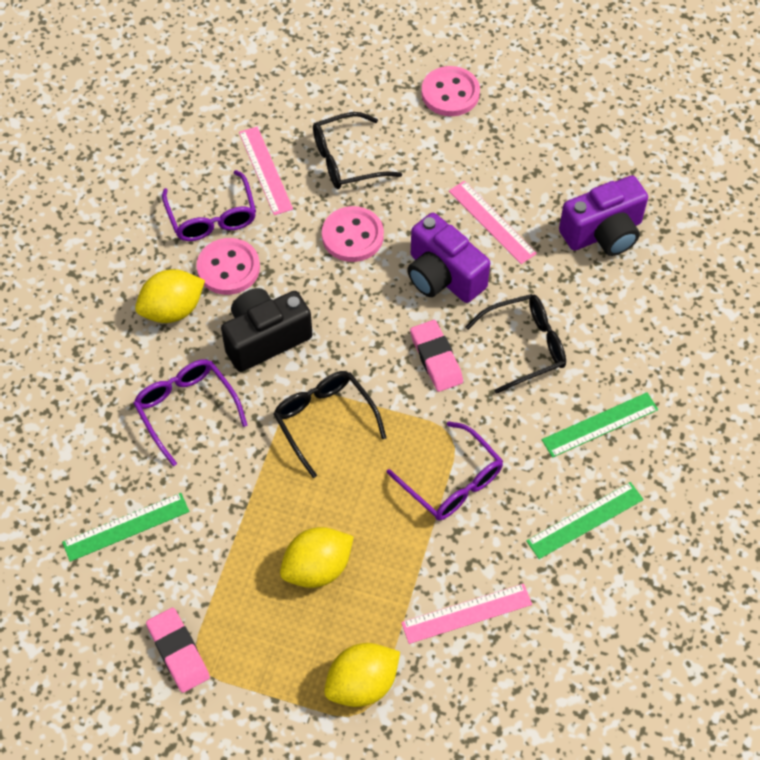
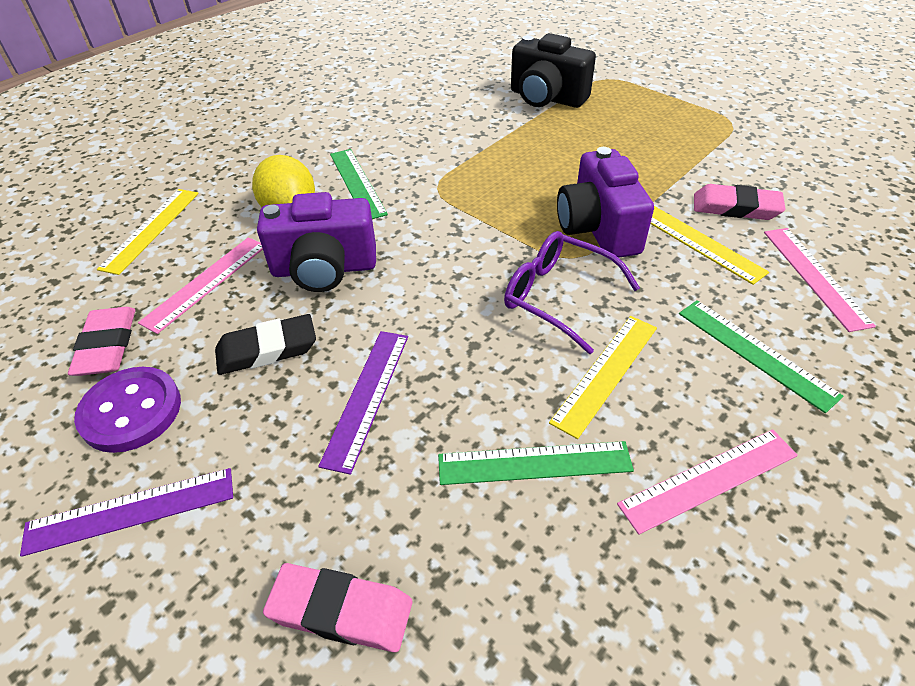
black eraser: none = 0 -> [215,314,316,375] = 1
black glasses: [273,371,387,478] [313,112,402,189] [465,294,566,394] = 3 -> none = 0
pink button: [197,238,260,295] [322,206,384,262] [422,66,480,116] = 3 -> none = 0
pink eraser: [146,608,210,693] [410,320,463,392] = 2 -> [68,307,135,376] [263,563,412,652] [694,184,786,220] = 3
purple button: none = 0 -> [74,367,181,453] = 1
purple glasses: [133,359,247,466] [162,170,256,241] [387,421,503,520] = 3 -> [504,231,640,354] = 1
purple ruler: none = 0 -> [20,468,233,557] [318,331,408,475] = 2
yellow lemon: [135,269,205,323] [280,527,354,588] [324,643,400,707] = 3 -> [252,155,315,207] = 1
yellow ruler: none = 0 -> [97,189,199,275] [549,316,657,439] [650,206,769,285] = 3

